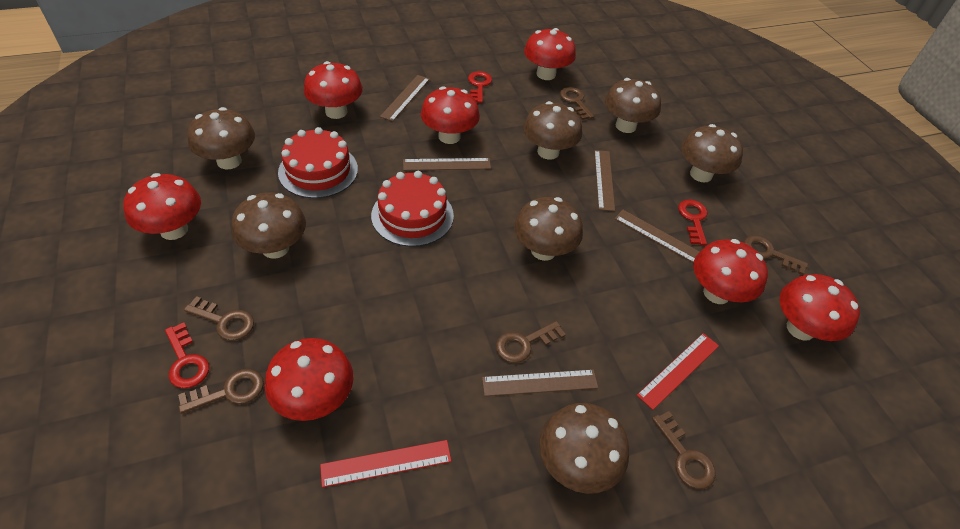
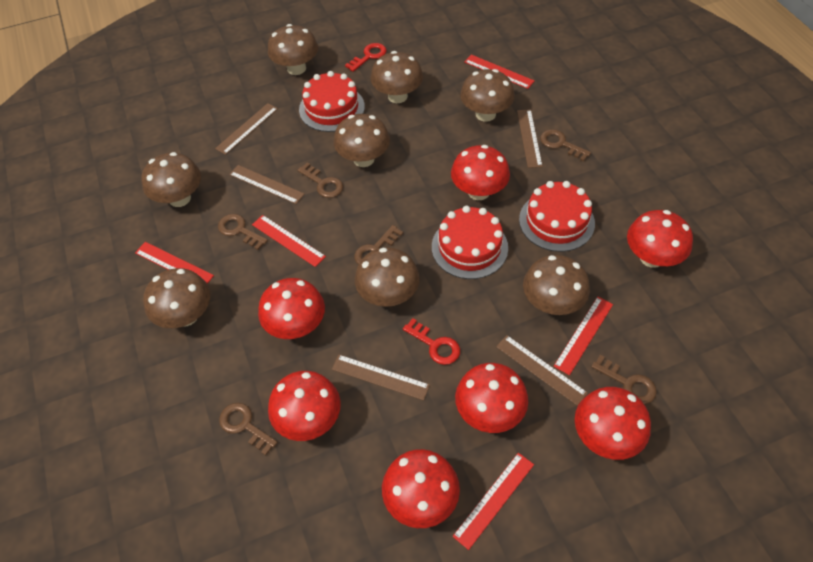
brown mushroom: [187,107,255,169] [231,192,306,259] [514,197,583,261] [523,101,582,160] [539,403,629,494] [605,78,661,133] [681,124,743,183] = 7 -> [141,152,201,207] [143,268,210,328] [268,24,318,75] [334,114,390,167] [355,248,420,307] [371,51,423,103] [460,69,515,122] [523,255,590,315] = 8
red cake: [278,127,358,198] [371,171,454,247] = 2 -> [299,71,365,132] [432,206,508,279] [519,181,595,252] = 3
red key: [165,323,209,388] [468,71,492,103] [678,199,707,246] = 3 -> [345,43,386,72] [403,318,460,365] = 2
red ruler: [320,440,452,488] [637,333,719,410] = 2 -> [135,242,214,284] [252,215,326,267] [452,453,534,550] [464,55,534,89] [554,297,613,375] = 5

